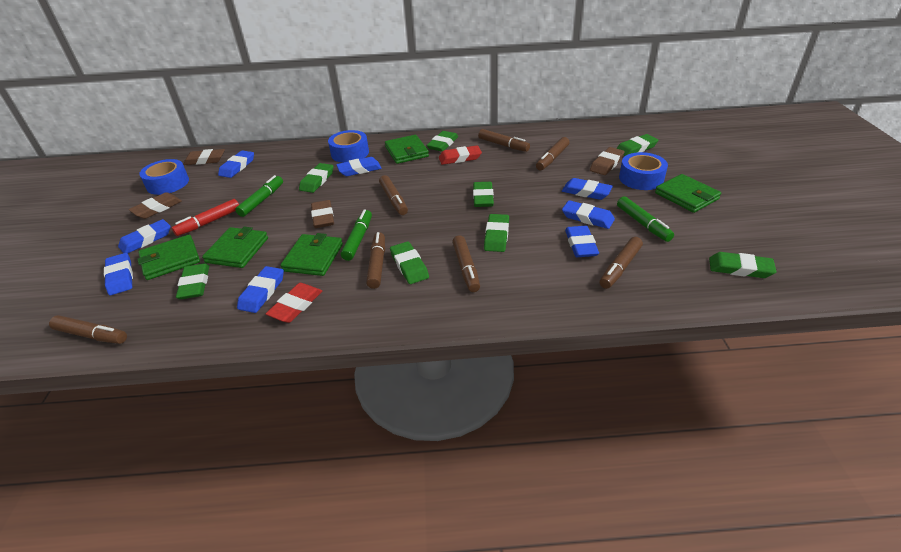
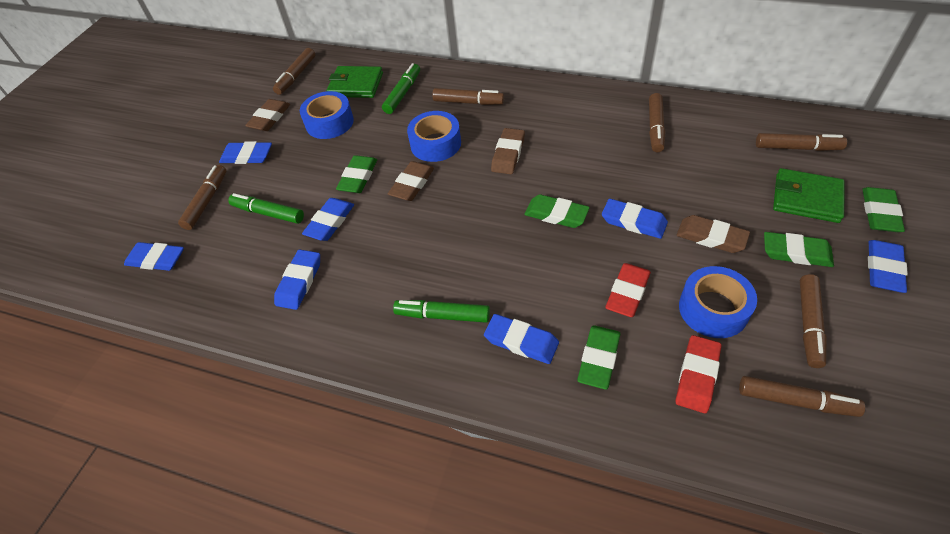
blue eraser: [104,253,133,295] [118,219,171,253] [218,150,254,178] [237,266,284,313] [336,157,382,176] [562,178,613,200] [562,200,615,229] [565,226,599,257] = 8 -> [124,242,184,271] [219,141,272,164] [274,250,320,310] [302,198,354,241] [484,314,559,364] [602,199,668,239] [868,240,908,293] = 7
green eraser: [176,263,209,299] [299,163,334,193] [390,241,429,284] [426,131,458,152] [473,182,494,207] [484,214,509,252] [616,134,658,156] [709,252,777,278] = 8 -> [336,155,377,193] [524,194,590,228] [577,325,620,390] [764,232,834,267] [862,187,905,232] = 5
green wallet: [137,235,200,280] [202,227,268,268] [280,233,343,276] [385,135,429,164] [655,174,721,213] = 5 -> [327,66,383,98] [773,168,845,223] = 2
red marker: [172,199,239,236] = 1 -> none = 0

